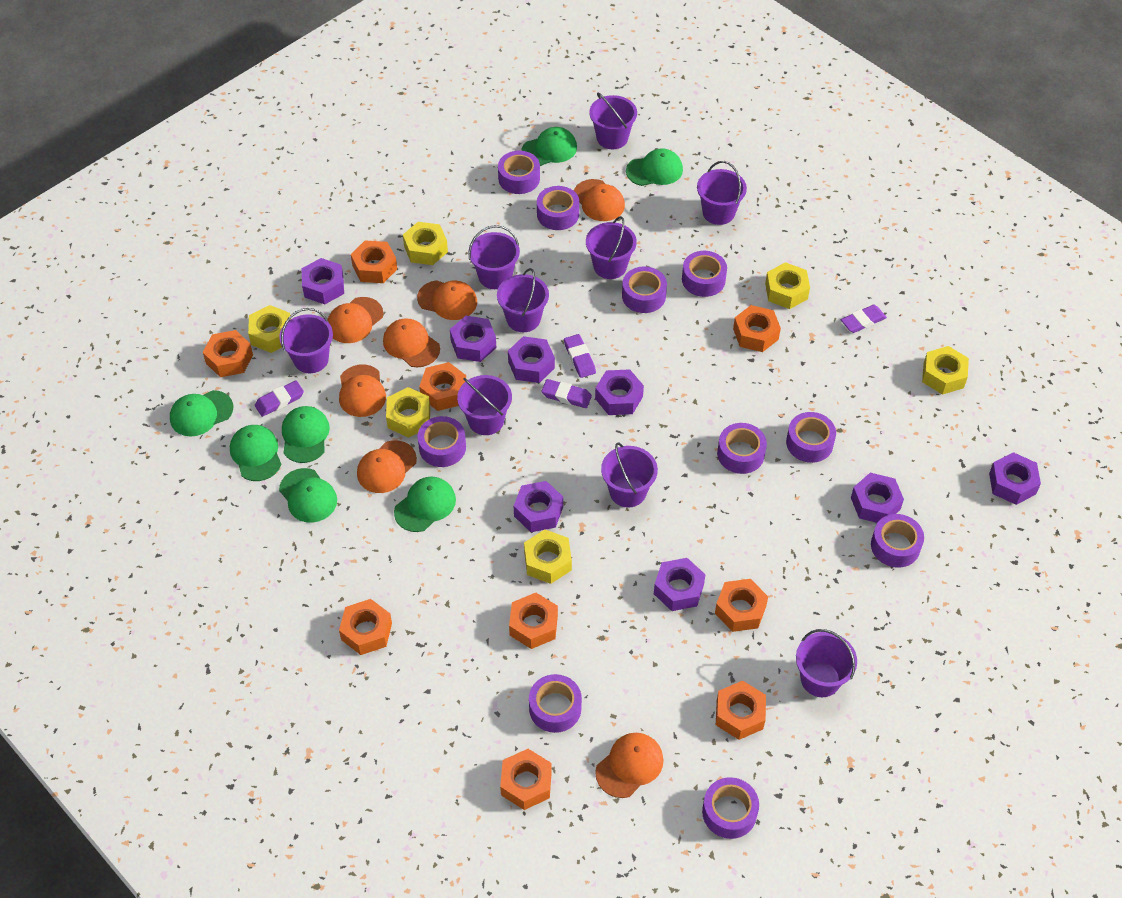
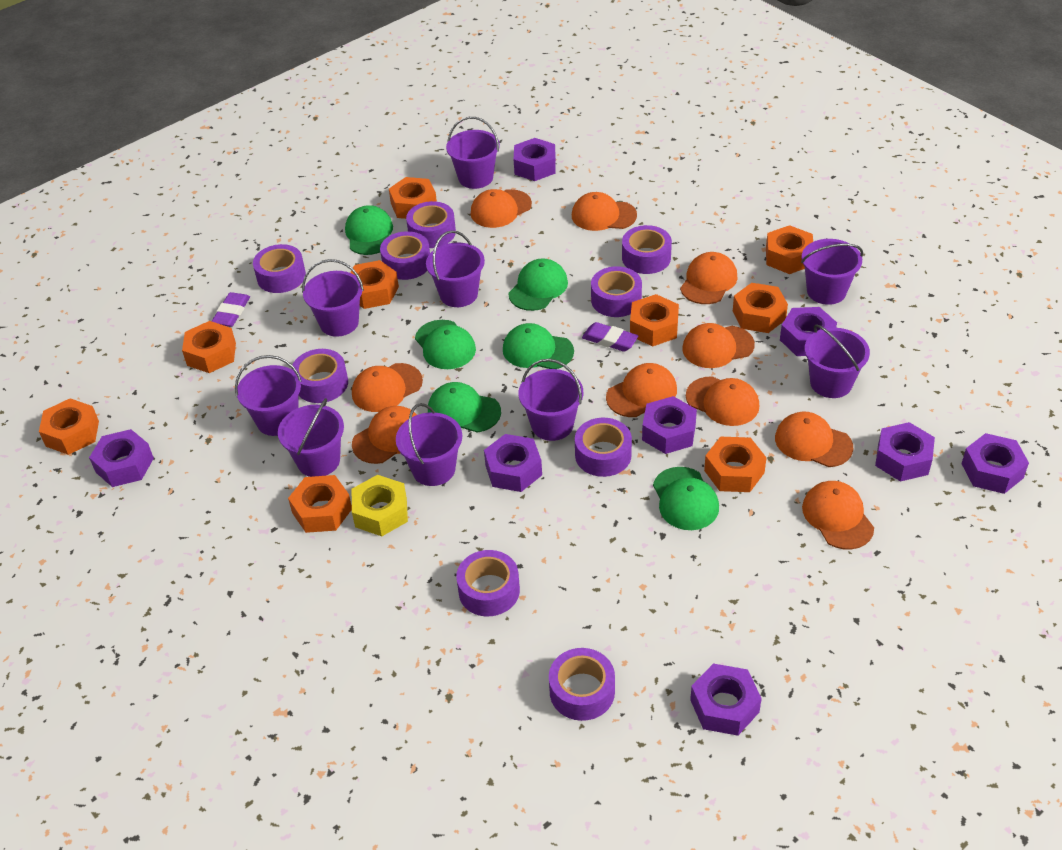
green cap: [170,390,233,437] [230,425,281,481] [279,468,337,523] [282,406,330,463] [394,477,456,532] [522,127,577,166] [626,148,683,186] = 7 -> [345,205,393,255] [415,320,476,369] [428,382,501,433] [503,323,574,369] [508,259,568,311] [653,467,719,530] = 6
orange cap: [327,297,383,343] [339,364,386,417] [357,440,417,493] [383,318,440,367] [417,280,477,320] [574,179,625,221] [595,733,664,798] = 7 -> [352,363,423,412] [352,406,417,464] [471,189,532,228] [572,192,637,231] [606,363,677,417] [680,252,738,304] [682,323,755,368] [686,376,759,426] [775,412,853,467] [802,481,874,550] = 10
purple eraser: [255,380,304,417] [541,379,592,408] [564,334,596,378] [841,305,887,333] = 4 -> [212,292,250,327] [582,322,638,352] = 2
purple tape: [418,416,466,467] [498,151,540,194] [529,674,582,733] [537,186,579,230] [622,266,667,313] [682,251,727,297] [702,777,759,839] [717,423,767,474] [786,412,836,463] [871,514,924,568] = 10 -> [253,244,306,293] [292,349,348,403] [380,231,430,280] [406,201,456,248] [456,550,520,616] [549,648,615,721] [575,418,632,477] [591,266,642,317] [622,225,672,274] = 9
yellow nut: [248,305,291,353] [386,387,430,438] [403,222,448,265] [524,529,572,584] [765,262,810,309] [922,346,969,395] = 6 -> [352,475,408,536] = 1

